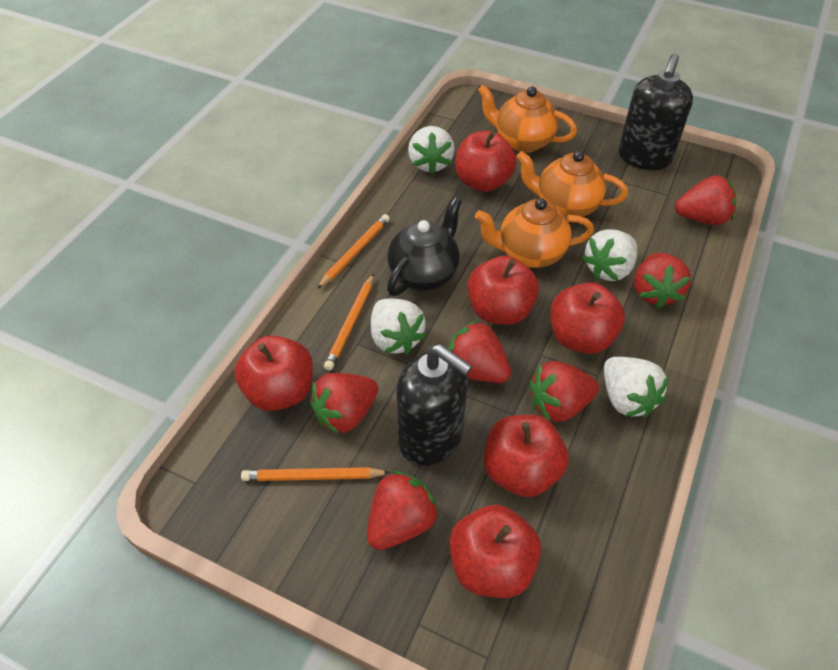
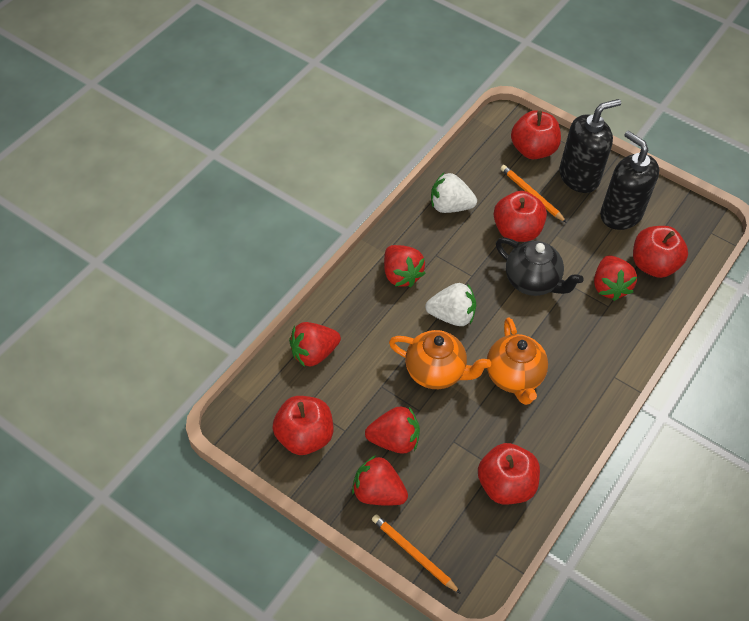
orange pencil: [241,467,391,481] [317,214,390,289] [324,274,374,371] = 3 -> [372,514,461,594] [501,165,567,223] = 2
orange teapot: [475,198,594,268] [478,85,577,153] [516,151,628,218] = 3 -> [389,330,491,389] [487,318,548,405] = 2
red apple: [235,335,313,411] [449,505,541,598] [455,131,517,192] [467,256,539,325] [484,414,569,497] [550,282,625,354] = 6 -> [272,396,333,455] [478,443,540,505] [494,191,547,242] [511,110,561,159] [633,226,688,278] = 5
red strawberry: [310,373,379,435] [367,471,439,550] [448,320,511,383] [529,361,599,422] [634,253,691,308] [675,175,737,225] = 6 -> [289,322,341,367] [352,455,408,505] [365,406,420,454] [384,245,426,287] [594,255,637,301] = 5
white strawberry: [371,299,426,354] [408,126,455,174] [582,229,637,281] [604,357,669,417] = 4 -> [425,283,476,326] [431,173,477,213] = 2

